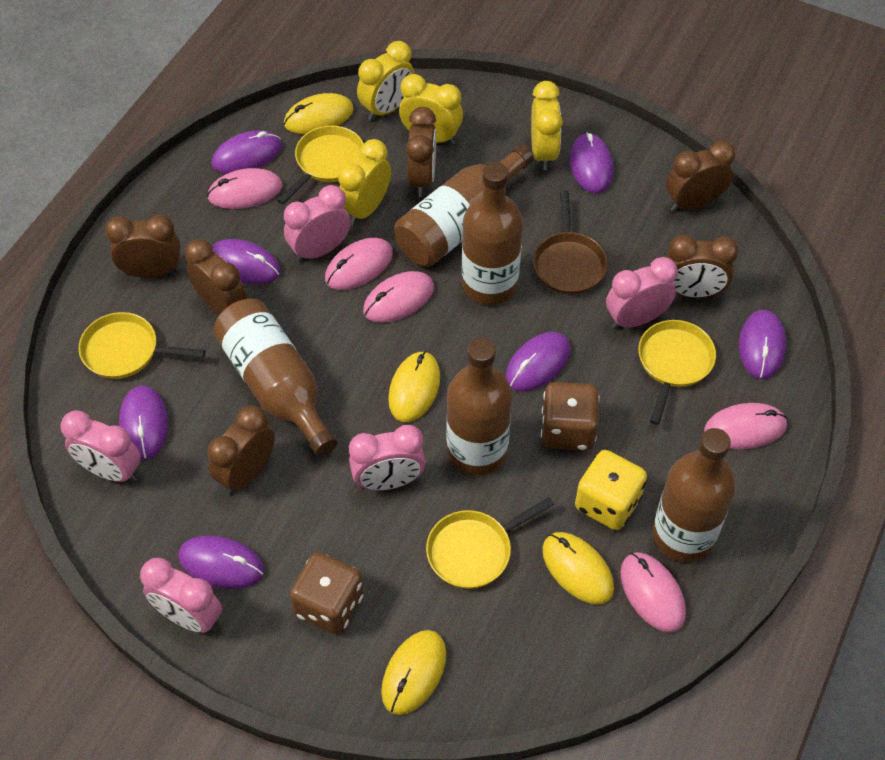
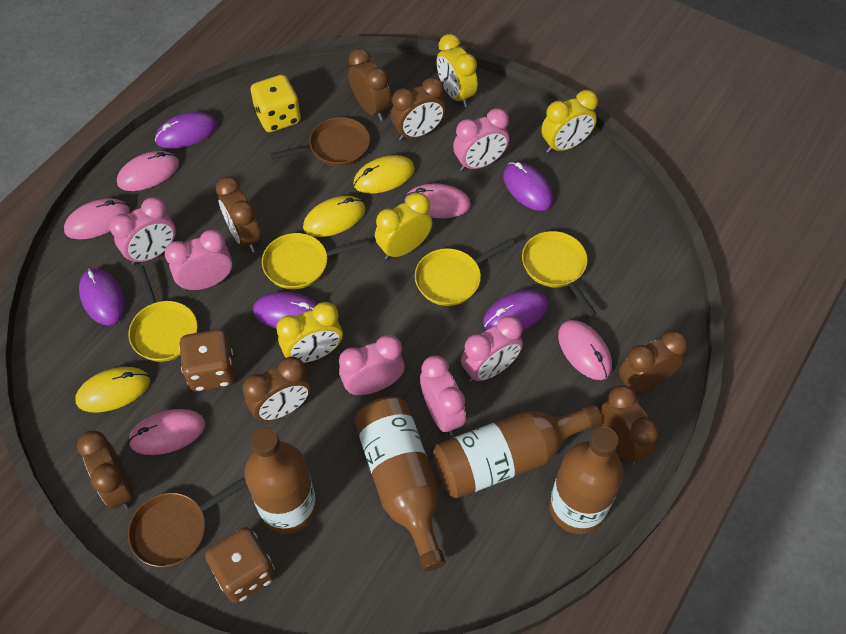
brown bottle: [213,299,338,456] [395,144,534,267] [446,338,512,476] [462,162,523,305] [653,428,736,562] = 5 -> [245,427,317,534] [354,397,446,572] [433,404,602,499] [549,427,624,534] = 4
brown clock: [105,215,180,278] [185,239,247,315] [208,405,275,494] [406,107,436,197] [666,140,735,212] [666,235,739,298] = 6 -> [77,430,134,510] [216,176,261,252] [242,357,311,421] [348,48,391,121] [391,77,446,141] [601,385,659,465] [619,330,688,392] = 7
brown pan: [533,191,607,295] = 1 -> [128,478,247,567] [270,117,370,167] = 2
pink clock: [60,410,141,482] [140,558,222,633] [284,185,351,262] [349,425,426,491] [606,257,678,329] = 5 -> [109,197,176,265] [165,229,232,291] [339,335,405,395] [420,356,466,436] [453,108,509,171] [461,316,523,382] = 6
purple mouse: [119,386,168,460] [178,535,264,589] [211,130,282,174] [212,239,281,285] [505,332,571,391] [570,133,613,193] [739,310,786,379] = 7 -> [79,268,125,325] [155,112,217,149] [253,292,317,328] [483,290,548,330] [503,162,553,211] = 5
yellow mouse: [284,93,354,134] [381,630,446,715] [388,351,440,422] [542,532,614,604] = 4 -> [75,367,150,412] [303,196,366,237] [353,155,415,194] = 3

